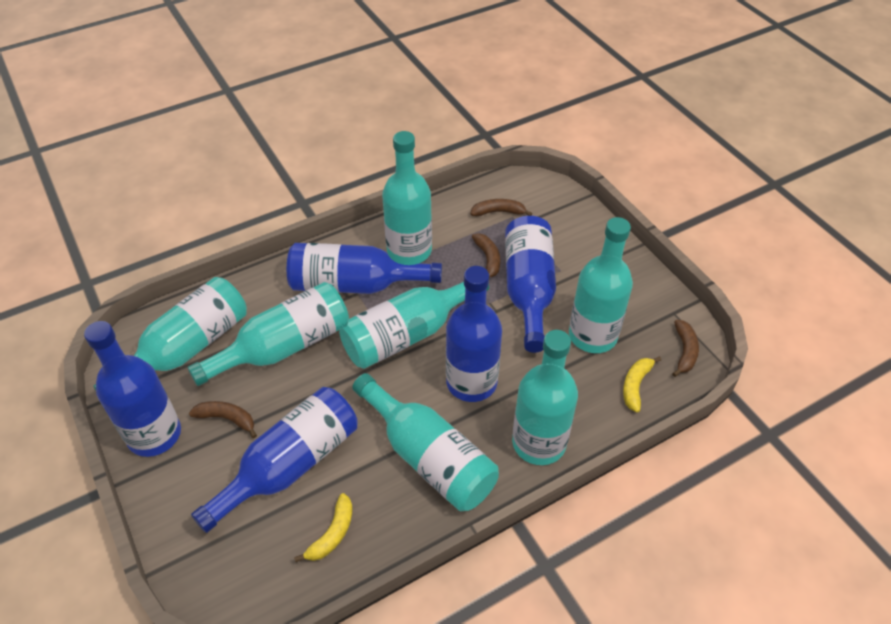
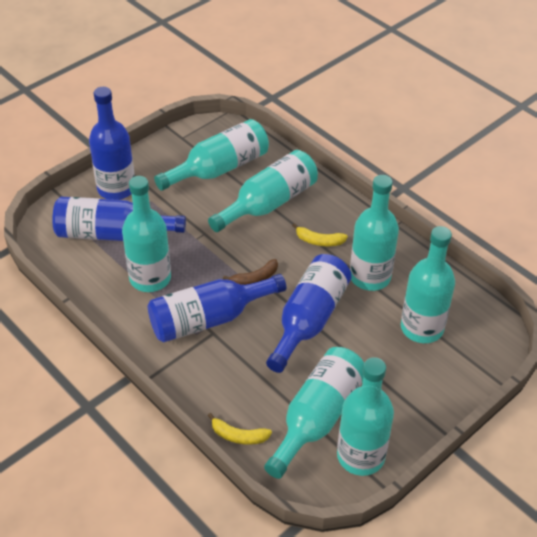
blue bottle: [84,321,181,457] [191,387,358,533] [287,243,442,294] [446,266,502,402] [505,216,556,353] = 5 -> [52,197,186,241] [89,87,135,200] [148,274,286,343] [266,254,352,373] = 4
brown banana: [189,401,257,438] [470,199,532,216] [472,233,500,278] [672,320,699,377] = 4 -> [223,259,278,285] = 1

